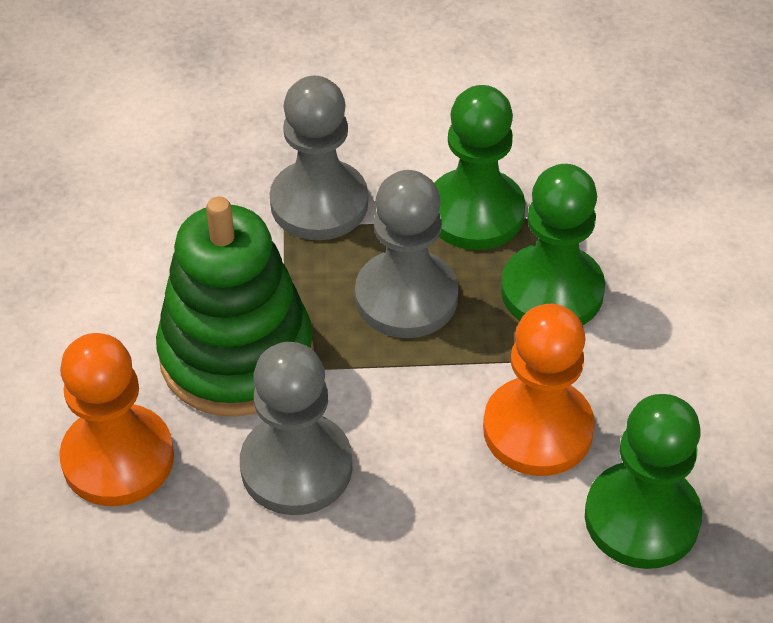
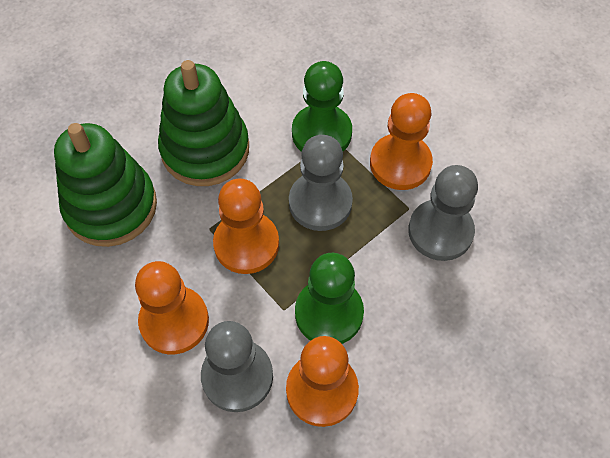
green pawn: [435,85,526,250] [501,164,605,325] [585,394,702,569] = 3 -> [292,61,352,152] [295,253,364,344] = 2
green stacking toy: [156,196,314,417] = 1 -> [54,123,157,247] [158,60,249,186] = 2
orange pawn: [59,333,174,506] [483,304,595,476] = 2 -> [135,261,209,355] [213,178,279,274] [286,336,359,427] [370,93,433,190] = 4

